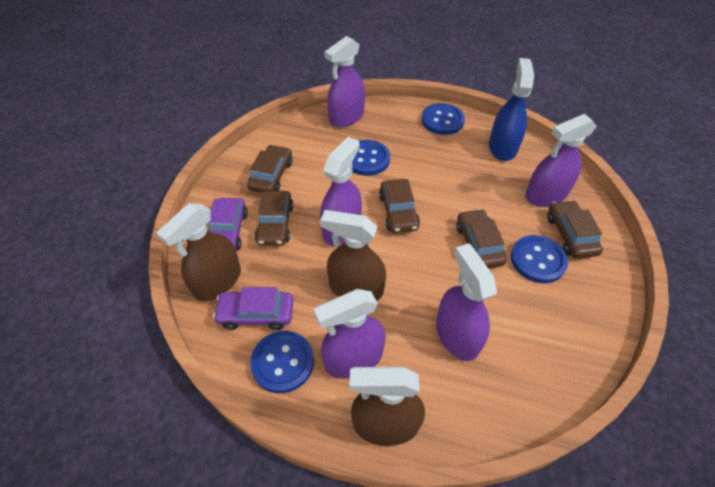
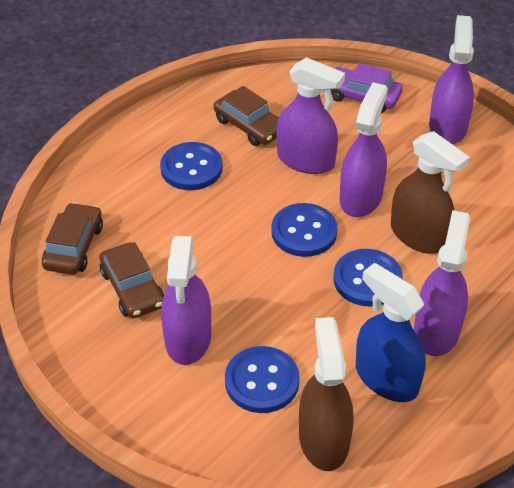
brown car: [247,145,293,193] [255,191,294,246] [379,179,420,233] [456,209,506,268] [547,200,603,259] = 5 -> [42,203,103,274] [99,242,164,318] [214,86,279,146] = 3
brown spray bottle: [156,203,241,301] [320,210,386,301] [349,367,425,446] = 3 -> [299,317,354,471] [391,131,470,254] = 2
purple car: [208,198,248,250] [213,287,293,330] = 2 -> [330,63,403,113] = 1

